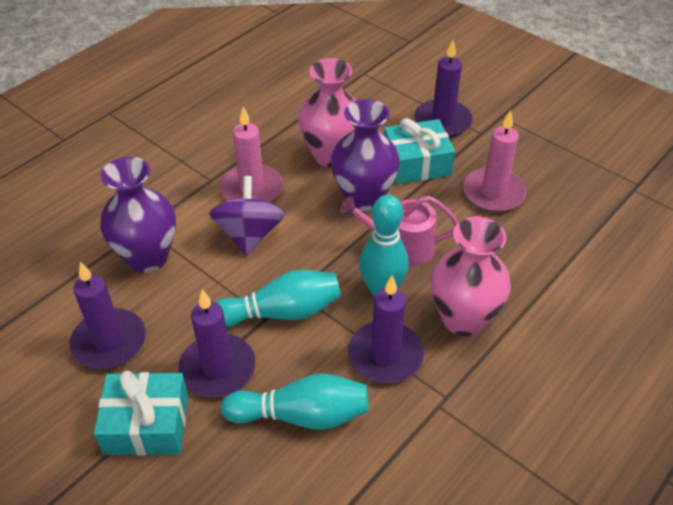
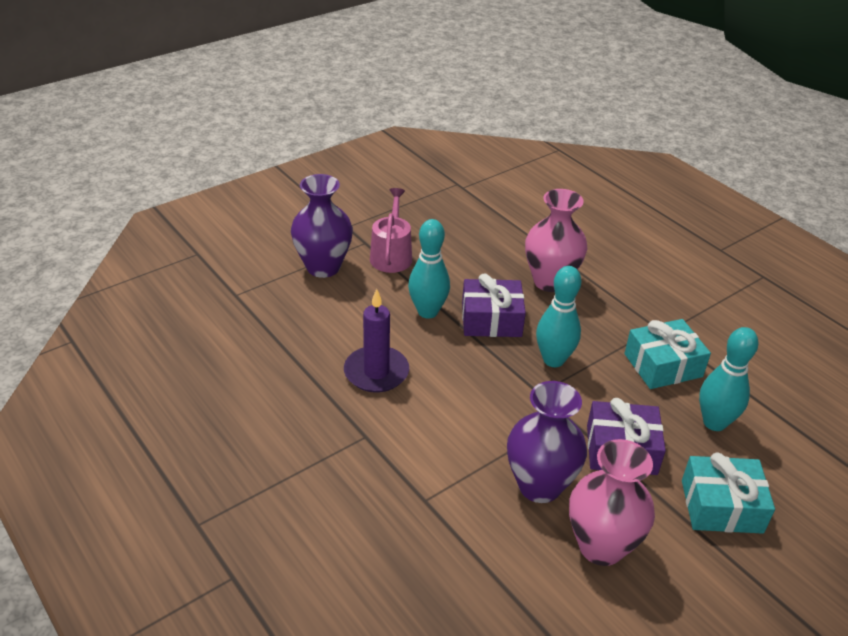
pink candle: [220,107,283,203] [463,110,527,212] = 2 -> none = 0
purple candle: [70,262,146,369] [178,289,256,398] [348,276,424,383] [415,40,473,137] = 4 -> [344,289,409,393] = 1
purple gift: none = 0 -> [462,274,526,337] [587,398,666,475] = 2
purple spinning top: [209,176,285,256] = 1 -> none = 0

